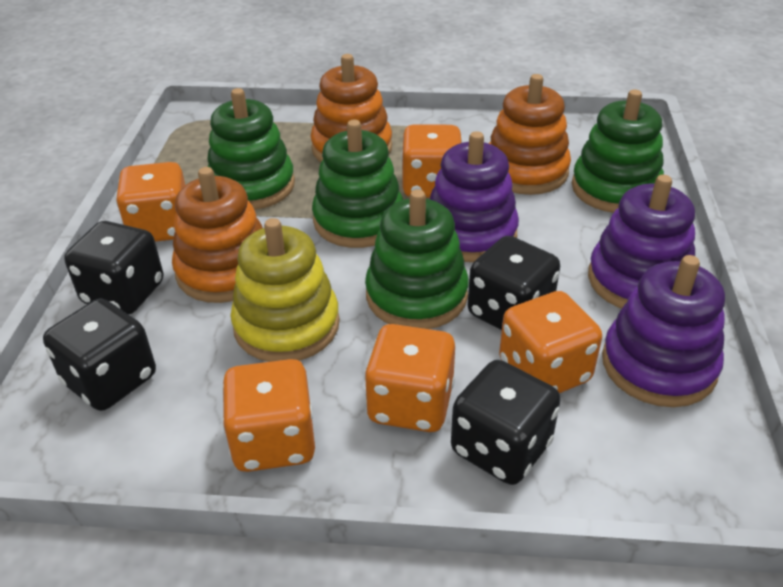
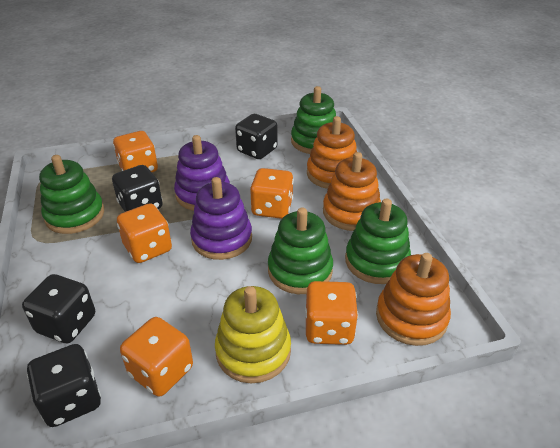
purple stacking toy: [430,131,519,262] [588,175,695,309] [602,255,725,407] = 3 -> [174,135,230,211] [190,177,252,260] = 2

